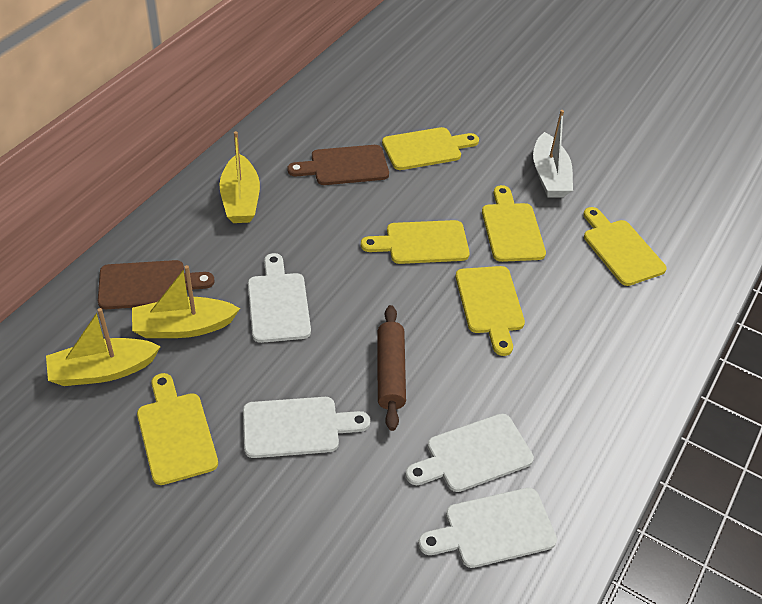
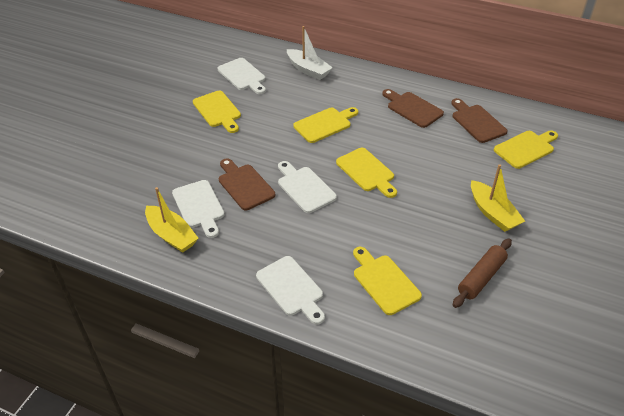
brown cutting board: [98,260,215,309] [287,145,389,185] = 2 -> [219,158,275,210] [382,89,444,128] [451,98,507,143] = 3
yellow boat: [46,308,161,386] [132,265,240,338] [219,131,260,223] = 3 -> [145,187,198,253] [471,164,525,232] = 2
yellow cutting board: [137,373,218,485] [361,220,470,264] [382,127,479,170] [456,266,525,356] [482,185,546,262] [583,207,667,286] = 6 -> [193,91,241,133] [293,107,358,143] [336,148,397,198] [353,247,422,315] [494,130,558,169] = 5

